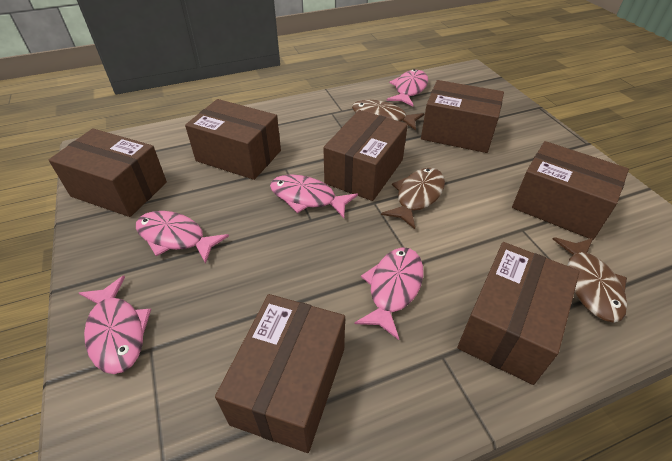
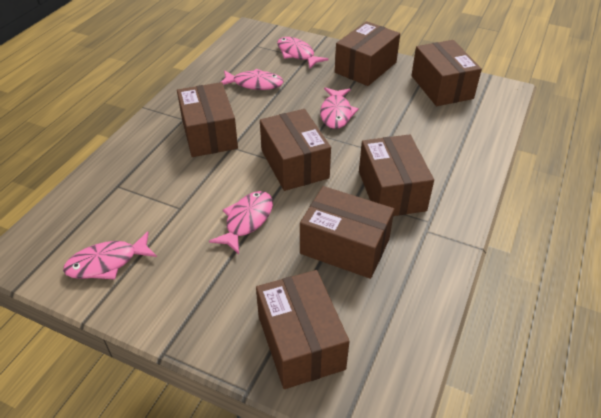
brown fish: [352,100,424,130] [381,168,445,229] [553,237,627,323] = 3 -> none = 0

